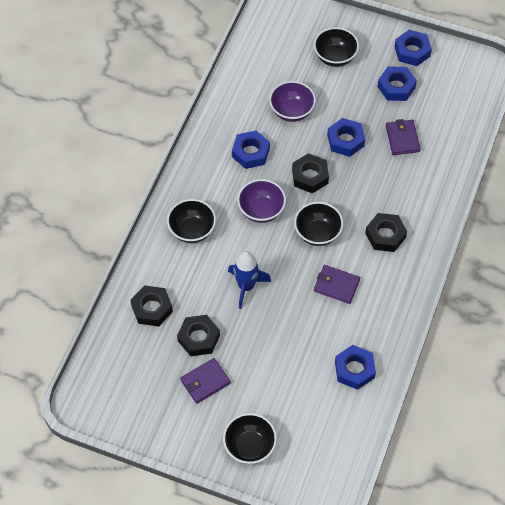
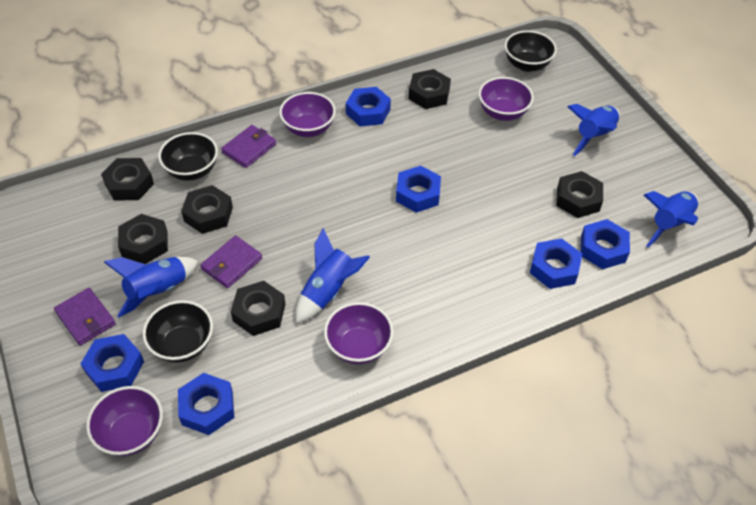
black bowl: [167,199,216,243] [223,413,277,464] [294,202,343,246] [314,27,359,67] = 4 -> [143,300,213,363] [158,132,218,181] [504,30,557,72] = 3
black nut: [131,285,173,326] [177,315,220,356] [292,153,329,193] [365,213,407,252] = 4 -> [101,158,154,201] [118,214,168,264] [181,185,233,234] [231,281,285,336] [408,69,451,109] [556,171,603,218] = 6
blue nut: [232,130,270,169] [327,118,365,157] [335,345,376,390] [377,66,417,101] [394,30,432,66] = 5 -> [81,334,144,392] [178,373,234,435] [346,87,391,126] [396,166,441,213] [530,238,582,289] [580,219,630,269] = 6
blue rocket: [228,251,271,309] = 1 -> [104,257,198,317] [296,228,370,323] [568,104,620,156] [644,191,698,248] = 4
purple bowl: [237,179,286,223] [269,81,316,122] = 2 -> [86,386,163,456] [279,92,336,137] [324,302,393,364] [479,77,534,121] = 4

